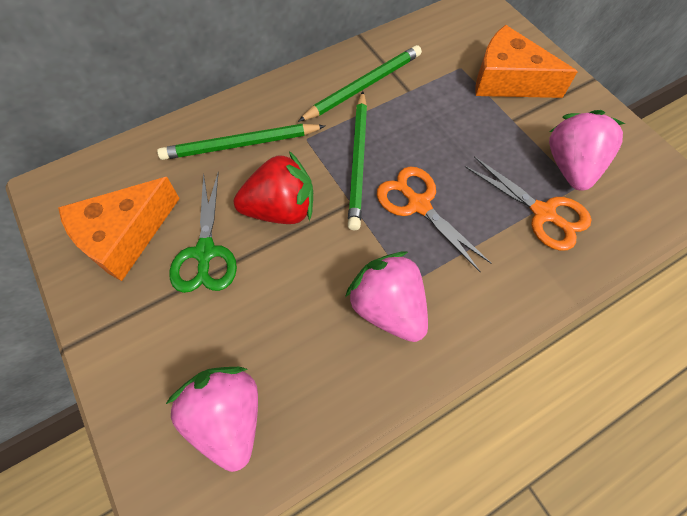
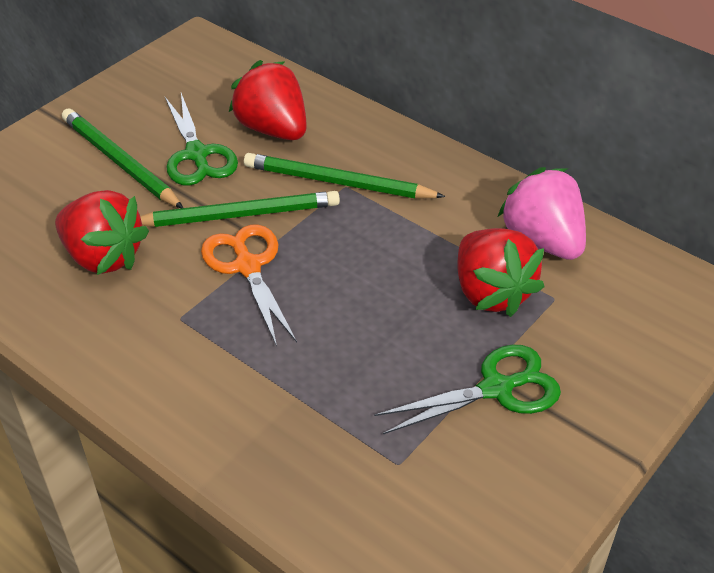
green scissors: [169,172,237,293] = 1 -> [165,93,238,185] [374,345,561,434] = 2
orange cheese: [58,177,180,281] [475,25,578,98] = 2 -> none = 0
orange scissors: [377,167,492,272] [465,156,591,251] = 2 -> [201,224,297,346] = 1
pink strawberry: [166,367,258,472] [345,251,428,342] [549,110,626,191] = 3 -> [497,167,586,260] = 1
red strawberry: [234,151,313,224] = 1 -> [55,190,149,275] [229,60,307,140] [457,228,544,317] = 3

